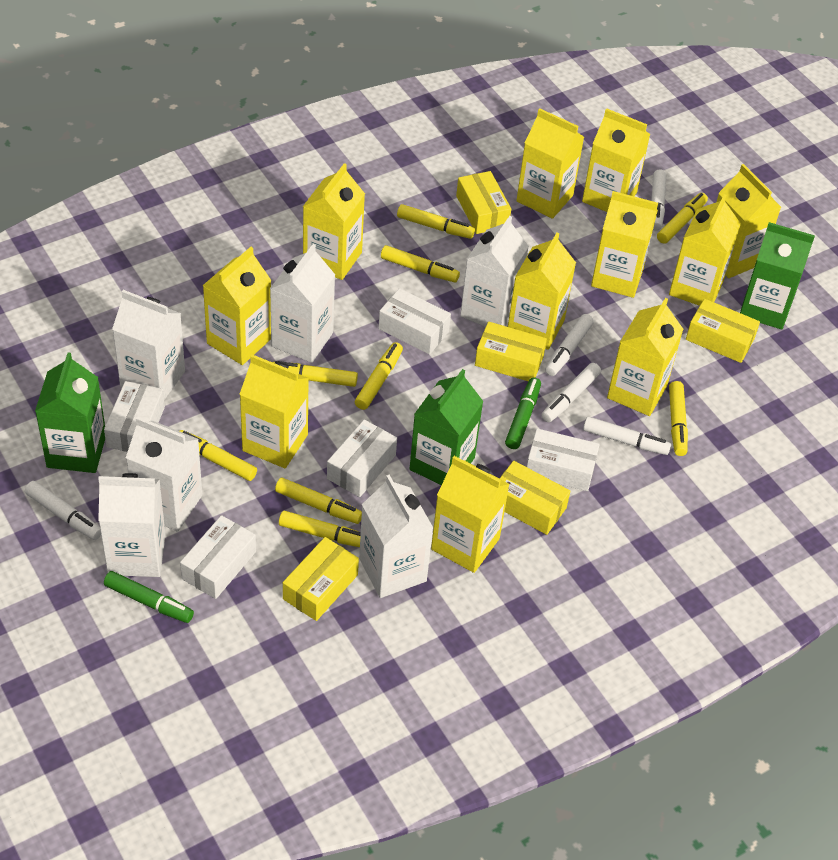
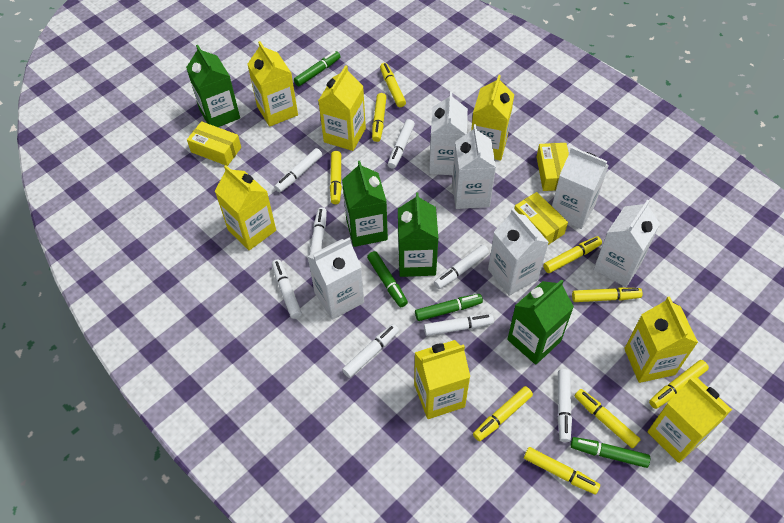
green carton: [35,352,105,473] [410,369,484,485] [740,222,815,329] = 3 -> [186,45,240,127] [342,161,388,247] [398,192,438,277] [507,279,574,365] = 4
green marker: [104,571,194,623] [505,377,541,449] = 2 -> [294,51,341,86] [367,251,408,307] [415,294,483,321] [570,437,650,468] = 4
white box: [104,381,165,452] [180,515,256,599] [327,420,397,497] [378,288,451,354] [526,428,600,491] = 5 -> none = 0
white marker: [25,481,101,540] [541,363,601,422] [545,314,594,376] [583,416,671,455] [651,170,666,231] = 5 -> [272,259,302,319] [275,148,322,192] [308,207,327,262] [342,324,399,378] [388,119,415,169] [424,314,494,336] [434,245,489,289] [557,369,572,442] = 8
yellow box: [283,537,359,621] [456,171,511,234] [475,322,547,381] [500,461,570,535] [686,299,760,363] = 5 -> [187,121,241,166] [514,192,568,245] [537,143,569,191] = 3
yellow carton: [202,247,271,365] [239,355,309,468] [303,163,365,280] [431,456,510,573] [508,233,576,350] [516,108,584,219] [582,108,650,212] [591,191,658,298] [607,298,683,416] [669,194,741,306] [717,164,781,278] = 11 -> [215,165,276,250] [247,41,298,127] [318,65,366,151] [414,340,470,419] [471,75,514,161] [624,296,698,383] [647,377,732,463] = 7

